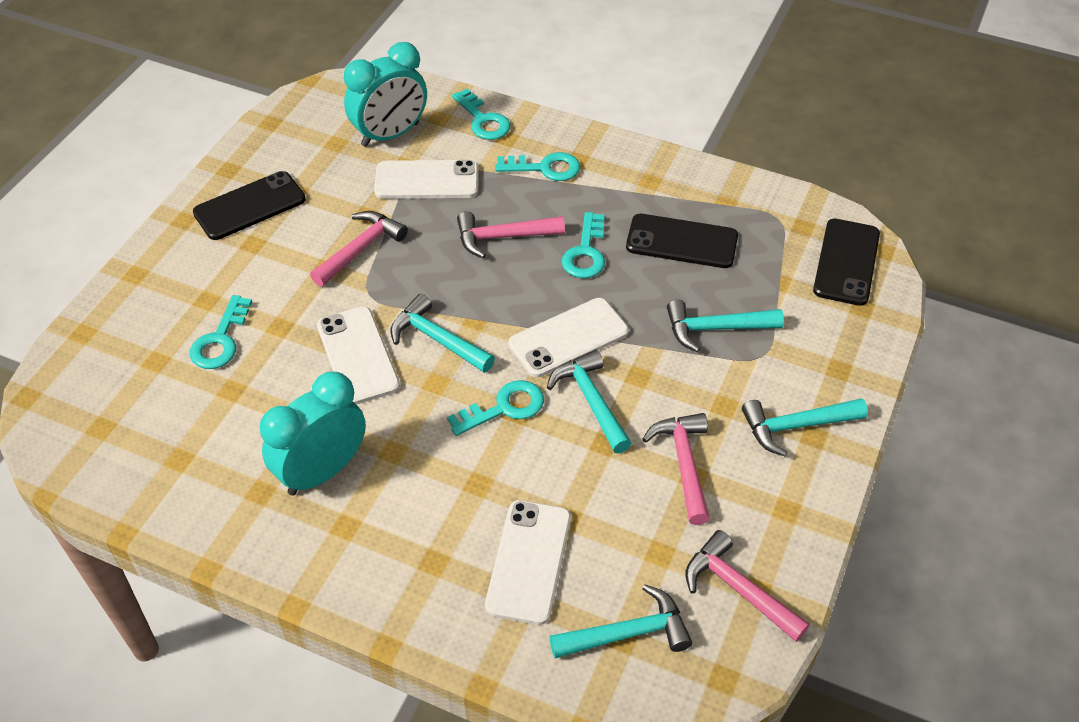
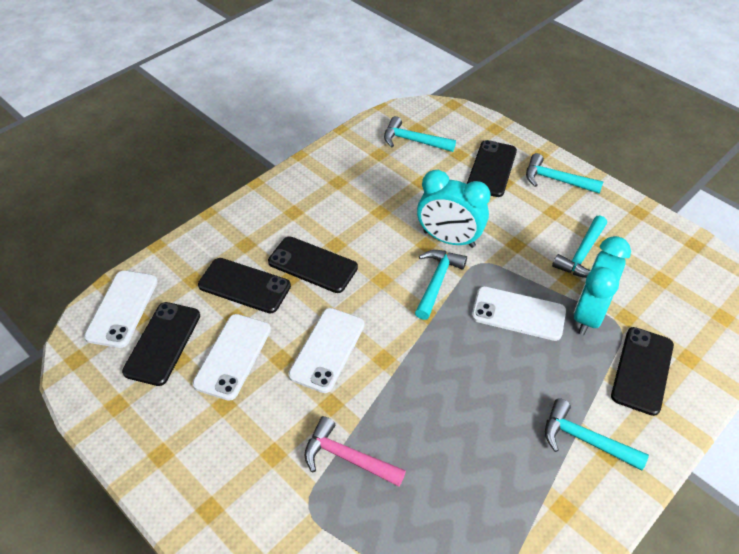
black phone: [193,171,306,240] [626,214,738,268] [813,219,880,306] = 3 -> [122,302,200,386] [198,258,291,314] [268,237,358,293] [467,140,517,197] [611,327,674,416] = 5
pink hammer: [310,211,408,287] [457,211,565,258] [643,413,710,525] [686,530,810,642] = 4 -> [304,416,406,487] = 1
turquoise key: [190,295,252,369] [447,380,544,436] [452,88,510,140] [495,152,580,181] [562,212,605,278] = 5 -> none = 0

